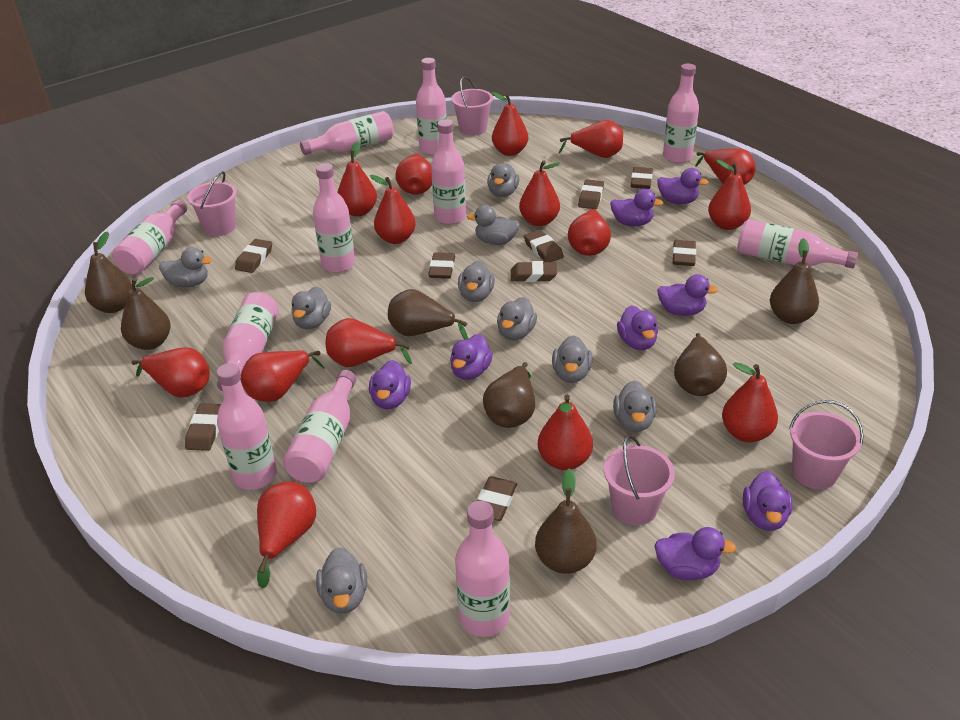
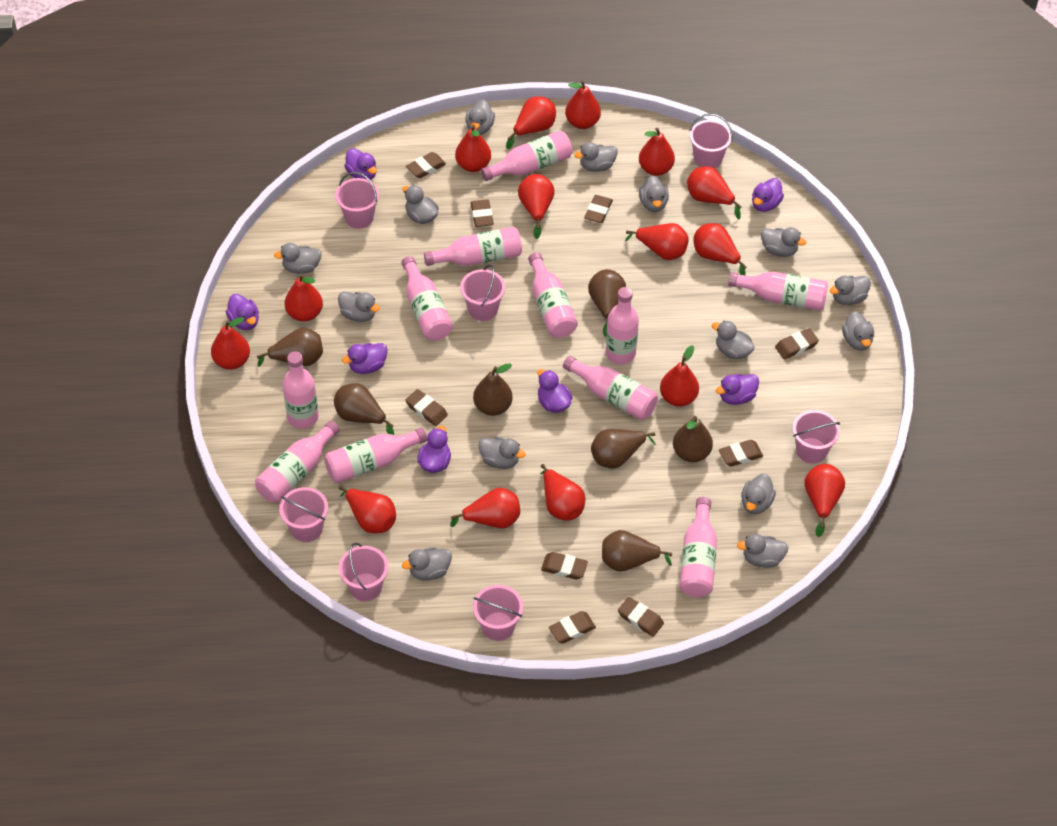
grey duck: [159,247,212,288] [291,287,331,329] [316,547,367,614] [458,261,495,302] [467,205,520,245] [487,163,520,197] [497,297,537,340] [552,335,593,383] [613,381,657,432] = 9 -> [274,243,322,274] [338,291,380,322] [402,185,439,224] [402,547,452,581] [465,100,495,135] [479,437,526,469] [574,142,618,172] [639,175,669,212] [712,321,755,360] [737,534,788,568] [741,474,776,514] [761,227,806,257] [830,276,871,305] [842,311,874,351] = 14
pink bucket: [187,171,237,236] [451,76,493,136] [604,435,675,525] [789,400,864,489] = 4 -> [279,487,328,542] [335,172,379,229] [339,543,388,601] [460,265,505,321] [473,585,523,641] [689,114,733,168] [792,410,840,464] = 7
purple duck: [369,360,411,409] [450,334,493,380] [610,189,663,226] [617,306,658,350] [655,527,736,580] [657,168,709,204] [657,274,718,316] [743,471,792,531] = 8 -> [226,294,259,330] [342,343,388,374] [344,148,377,180] [417,426,451,473] [537,369,573,413] [716,374,759,405] [752,178,784,212] = 7

